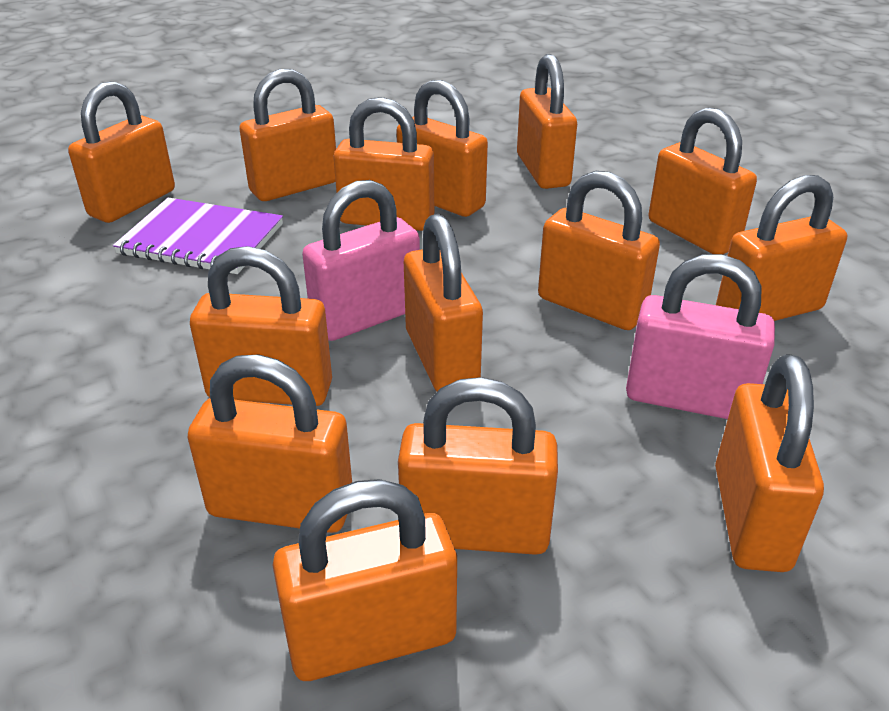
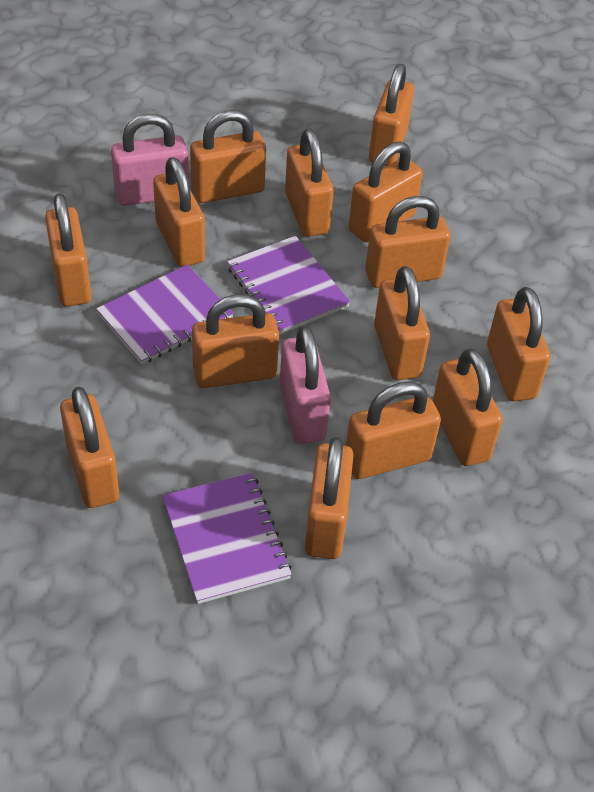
purple notebook: [113,198,283,274] = 1 -> [96,264,234,365] [163,473,292,604] [227,236,350,334] = 3

